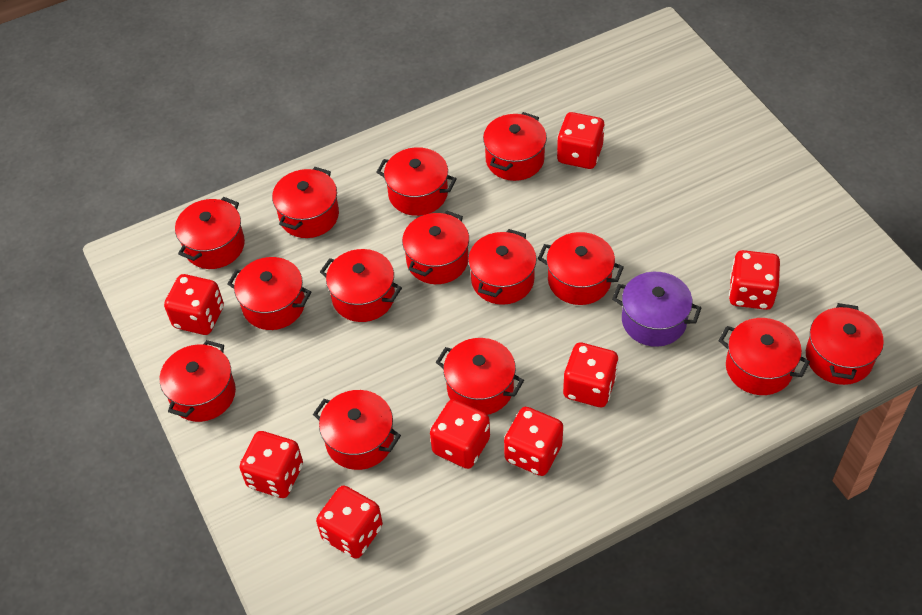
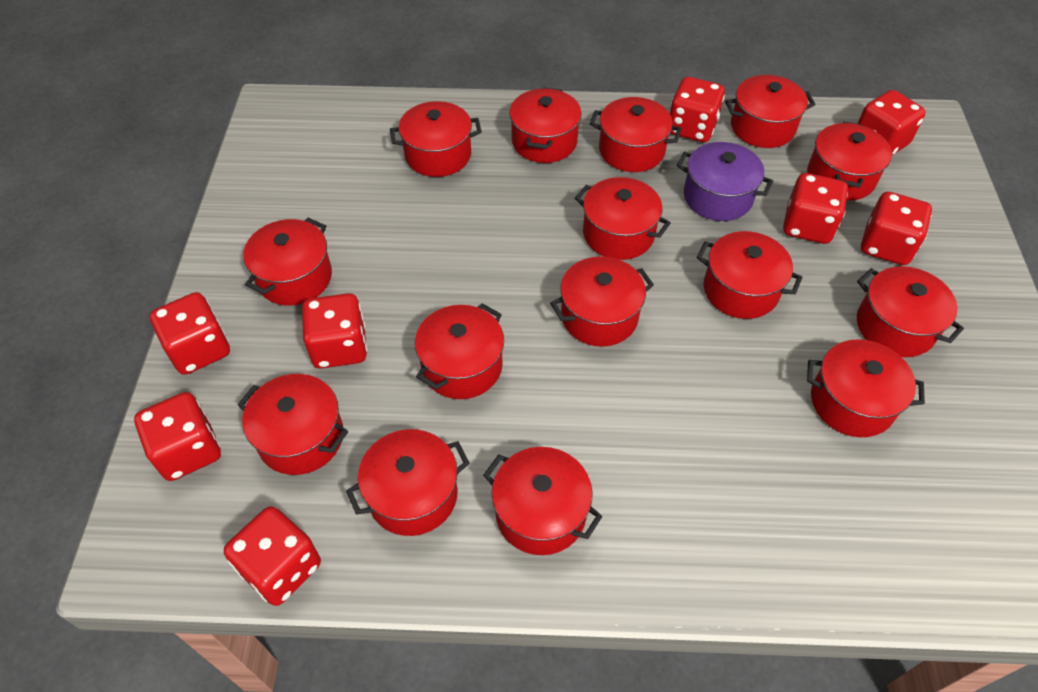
red pot: [160,340,236,422] [175,197,245,269] [227,257,311,330] [272,167,339,238] [313,390,401,470] [320,249,402,322] [377,147,457,216] [402,210,469,284] [436,338,524,415] [468,229,537,305] [483,112,547,181] [538,232,624,305] [718,318,810,395] [806,303,884,385] = 14 -> [238,374,348,475] [244,218,332,306] [346,429,470,536] [390,101,482,177] [415,303,504,399] [483,447,603,555] [509,87,582,163] [550,256,654,347] [575,177,671,260] [590,97,682,172] [697,231,803,319] [725,75,816,148] [807,122,892,201] [807,339,925,437] [857,266,964,357] = 15

